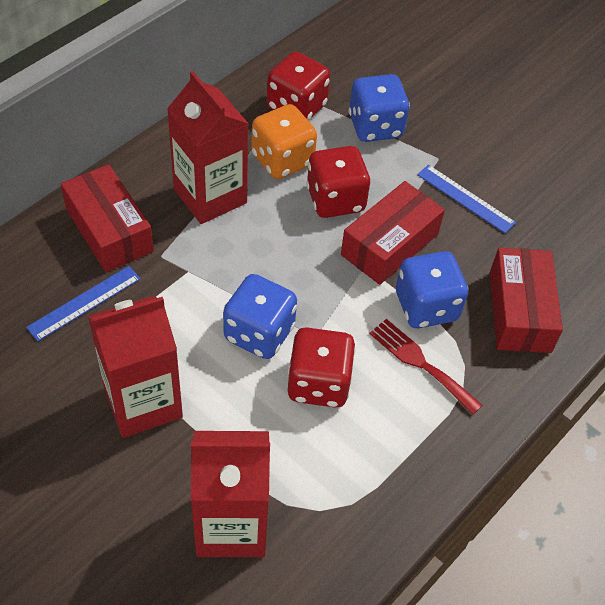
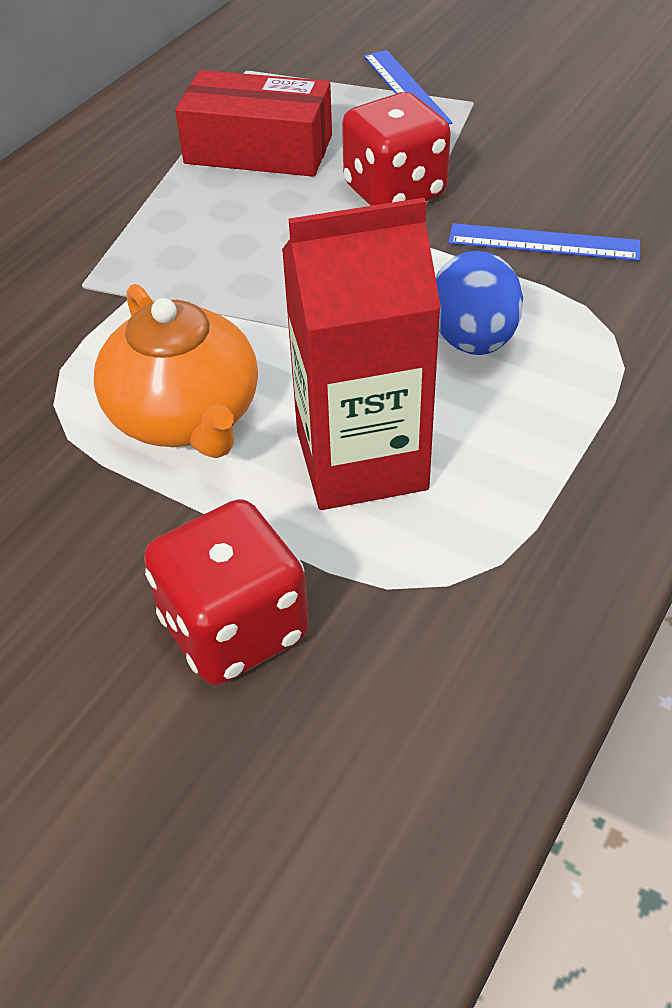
blue dice: [223,274,297,359] [349,74,410,142] [396,251,468,328] = 3 -> none = 0
blue egg: none = 0 -> [436,251,523,355] = 1
orange dice: [252,104,317,179] = 1 -> none = 0
orange teapot: none = 0 -> [94,284,258,458] = 1
red box: [61,164,154,272] [341,181,445,285] [490,248,563,353] = 3 -> [175,70,332,177] = 1
red carton: [88,295,183,438] [167,71,249,224] [191,431,270,557] = 3 -> [282,198,441,510] = 1
red dice: [267,52,330,121] [288,327,356,408] [306,146,370,218] = 3 -> [144,499,309,685] [342,92,451,206] = 2
red fork: [369,319,483,415] = 1 -> none = 0

